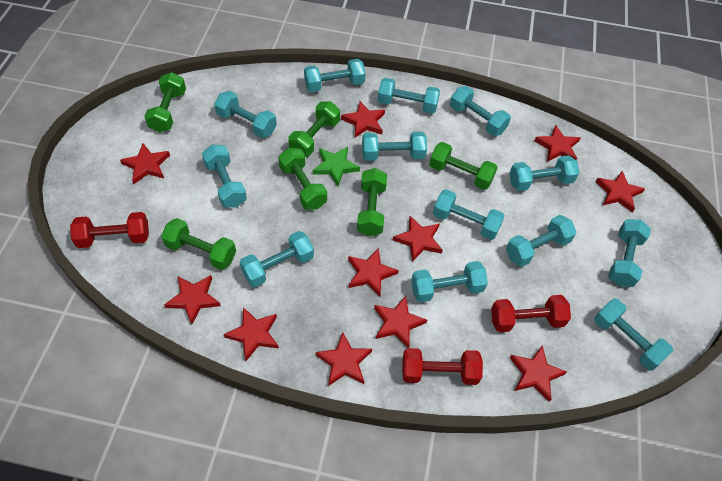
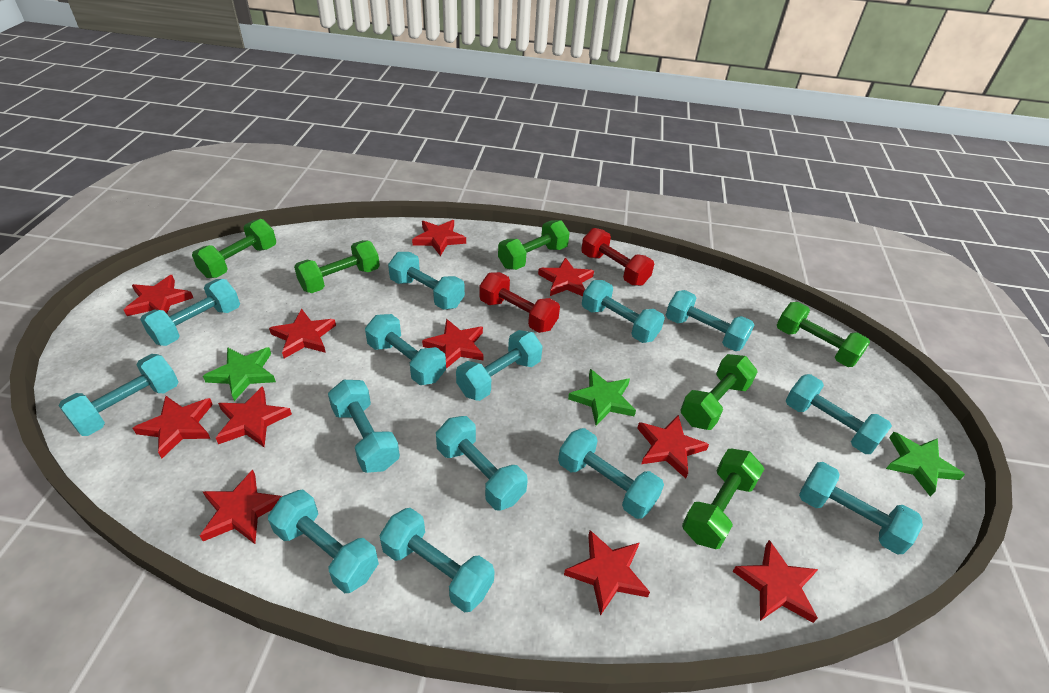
green star: [312,146,360,186] = 1 -> [203,347,276,401] [568,369,636,426] [886,432,965,497] = 3
red dumbbell: [70,212,149,248] [402,348,483,385] [491,295,571,332] = 3 -> [480,272,560,333] [581,228,654,286] = 2
turquoise dumbbell: [202,144,247,208] [214,91,277,138] [240,231,314,287] [304,59,365,92] [362,132,427,161] [378,78,440,114] [411,261,488,302] [433,189,505,240] [450,86,511,136] [506,215,576,267] [509,155,579,191] [594,299,673,371] [608,219,651,287] = 13 -> [59,354,179,436] [140,279,240,346] [268,490,379,593] [328,380,400,473] [365,314,446,385] [379,508,495,613] [388,252,465,310] [436,416,528,511] [456,330,543,401] [558,428,664,519] [582,280,665,343] [666,290,754,351] [785,374,892,454] [799,462,923,555] = 14

